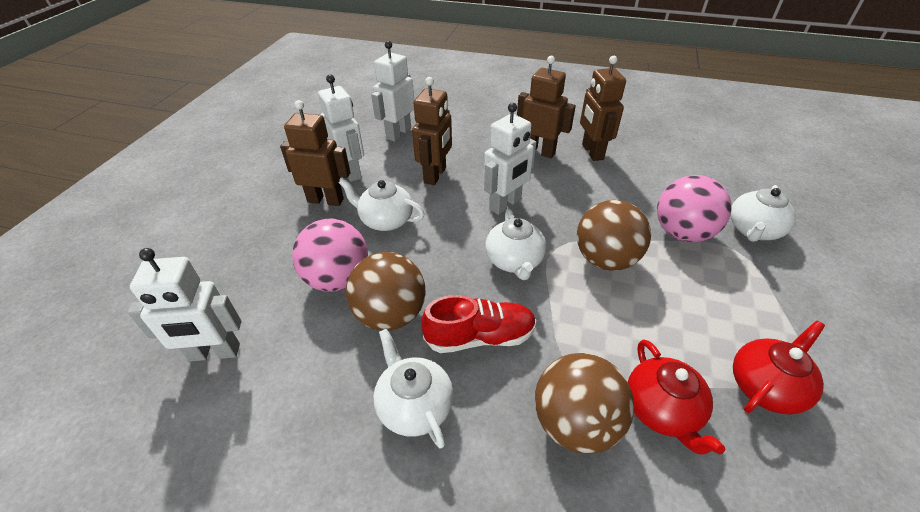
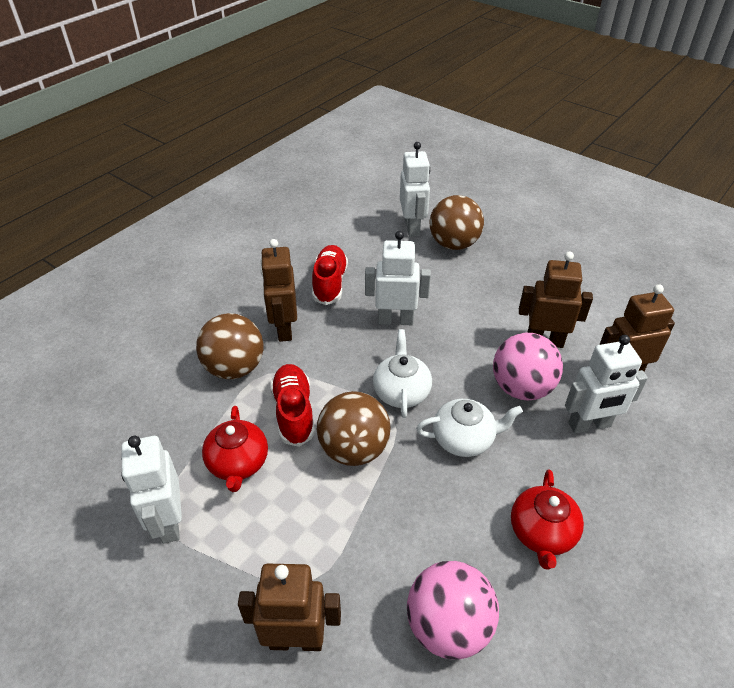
red shoe: [421,295,536,353] = 1 -> [270,364,315,447] [312,245,348,305] = 2
white teapot: [339,178,424,231] [373,328,454,449] [485,209,546,280] [730,185,796,242] = 4 -> [373,329,432,418] [416,399,523,457] = 2

